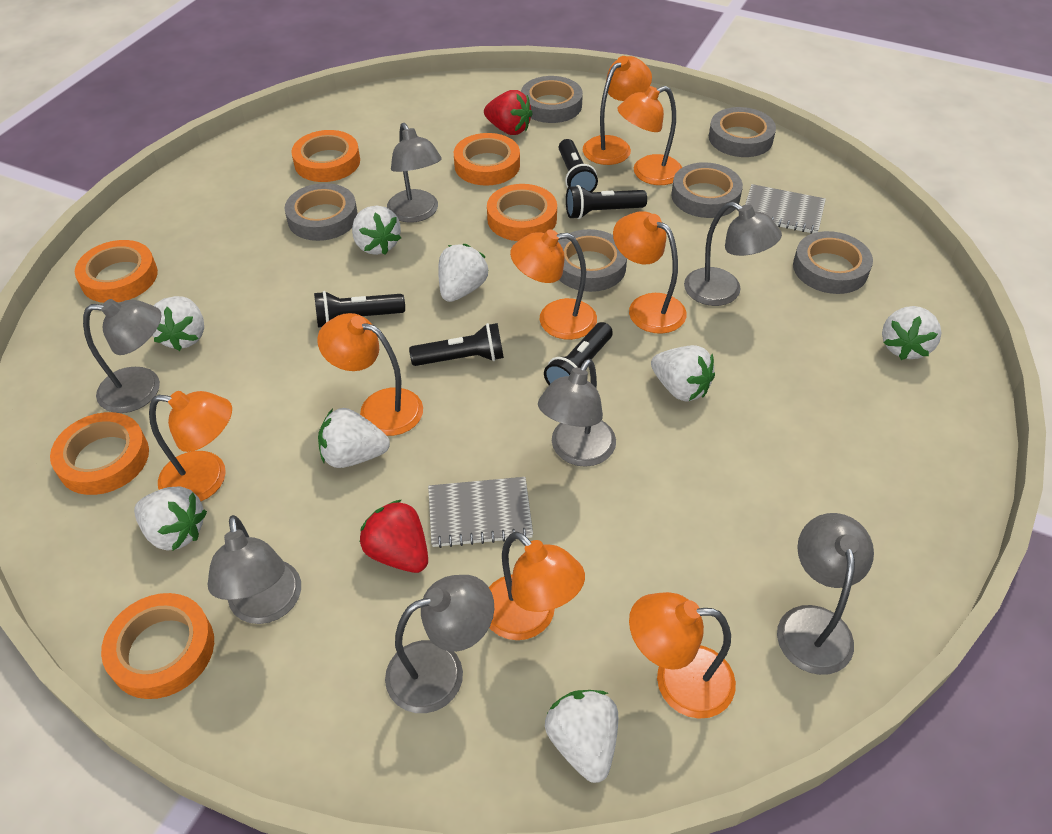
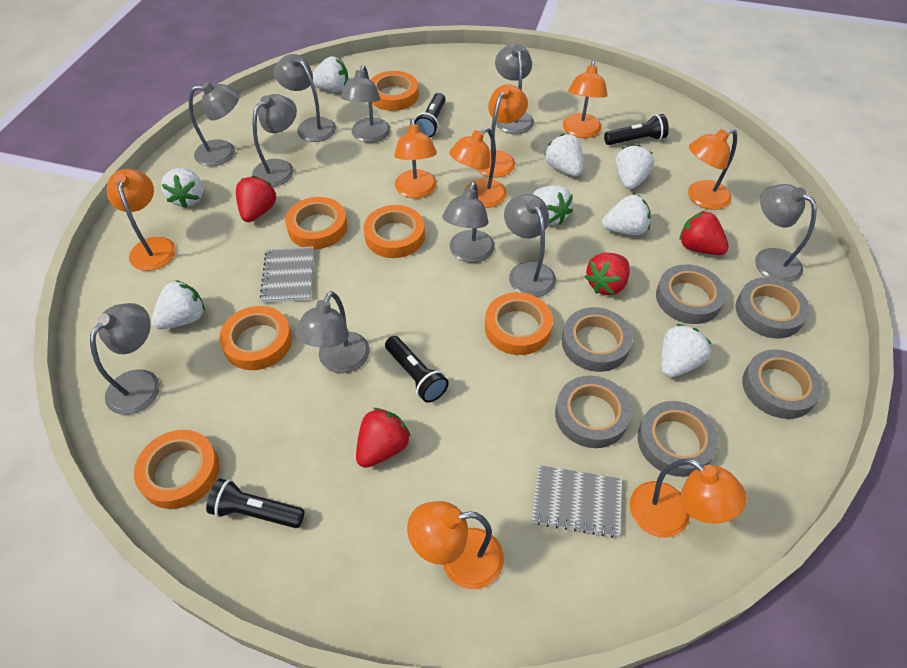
black flashlight: [314,291,405,328] [409,323,504,366] [544,322,613,385] [559,139,598,192] [566,185,647,219] = 5 -> [206,478,305,528] [385,336,449,403] [414,93,446,137] [604,114,669,145] = 4
grey lamp: [83,299,162,413] [207,515,301,624] [385,575,494,713] [387,123,442,223] [538,359,616,467] [684,202,782,306] [777,513,874,675] = 7 -> [90,303,160,415] [189,82,239,166] [252,94,297,187] [274,54,336,142] [295,291,370,373] [341,65,391,143] [442,182,495,263] [495,44,534,134] [504,194,556,297] [755,184,817,283] = 10
red strawberry: [360,500,428,573] [484,90,533,135] = 2 -> [236,176,276,222] [356,408,411,468] [585,253,630,295] [679,211,729,255] = 4

